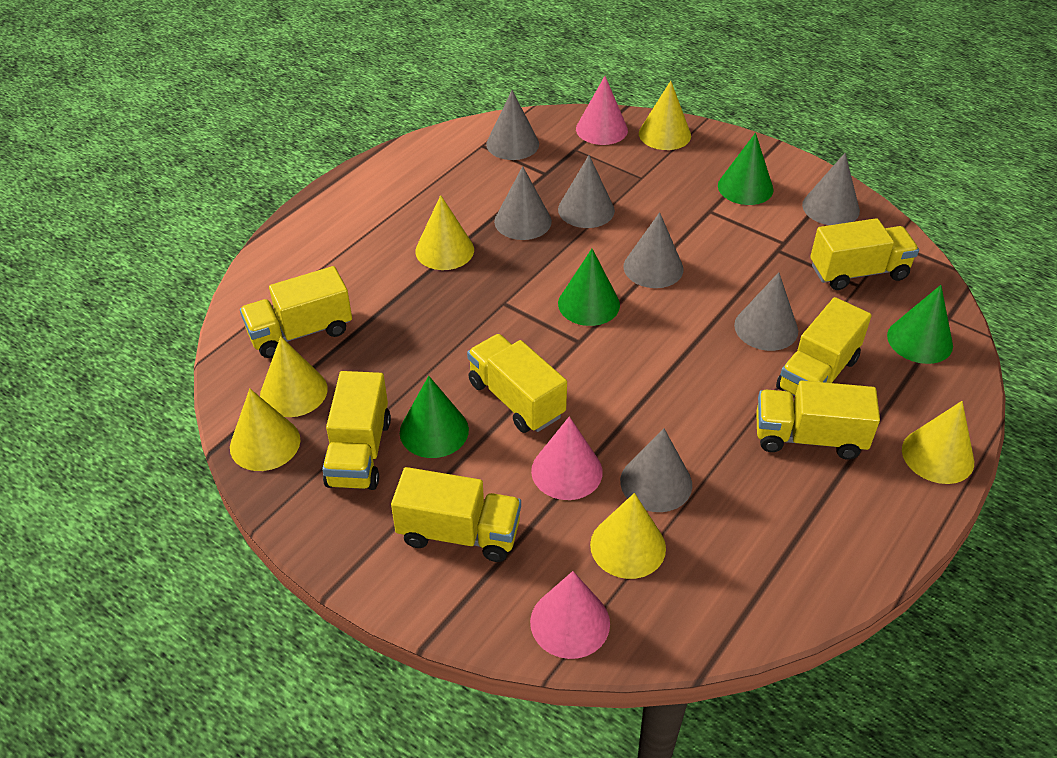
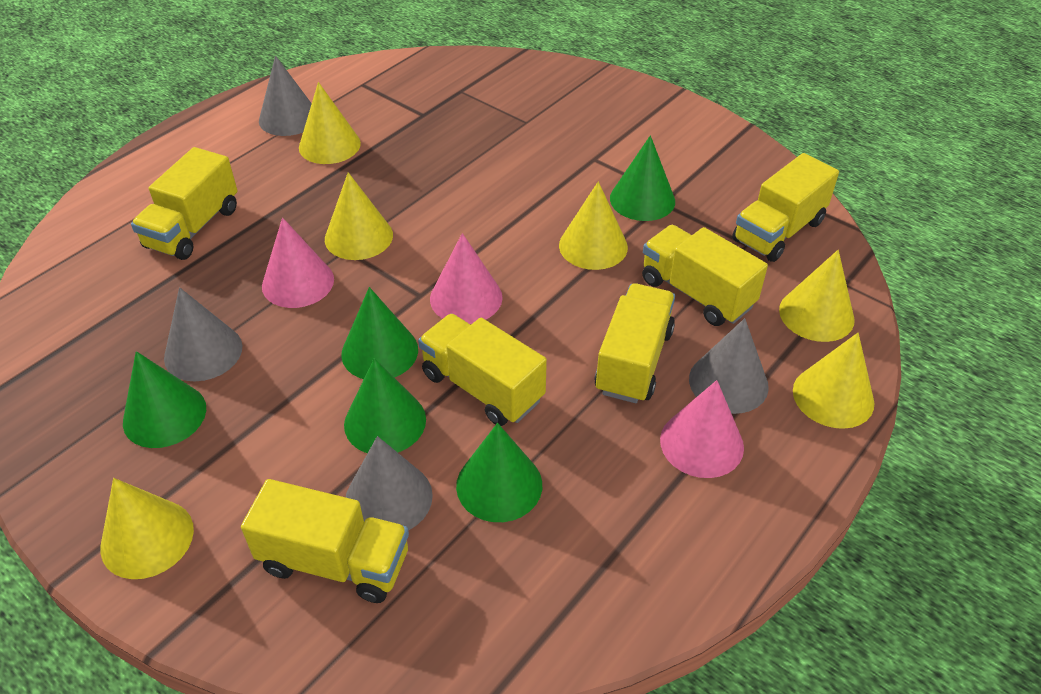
green cone: [400,376,469,458] [558,249,620,326] [718,133,774,205] [887,285,953,364] = 4 -> [123,351,206,448] [341,287,418,379] [344,358,426,453] [456,423,542,522] [610,135,675,221] = 5
grey cone: [486,90,539,160] [494,166,552,240] [558,155,615,228] [620,428,692,512] [623,212,683,288] [734,272,798,351] [802,153,860,225] = 7 -> [164,287,243,381] [259,56,312,136] [346,436,433,531] [689,318,769,414] = 4
yellow truck: [240,266,352,358] [322,371,391,490] [391,467,521,562] [467,334,567,433] [756,380,880,459] [776,297,872,396] [810,218,919,290] = 7 -> [131,147,238,260] [241,479,409,603] [418,314,547,426] [595,283,675,403] [642,225,768,326] [732,153,839,262] = 6

